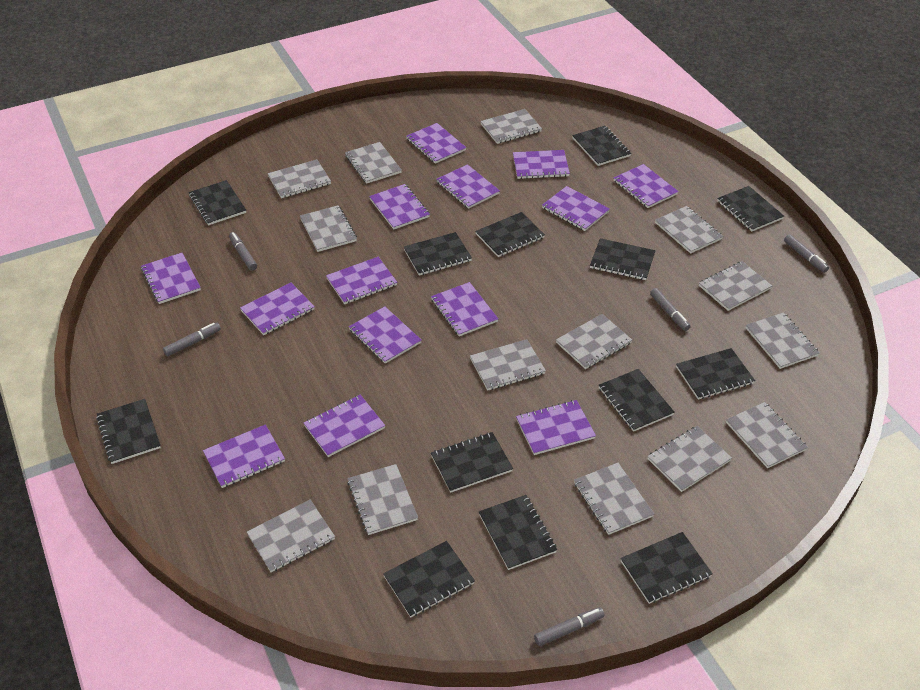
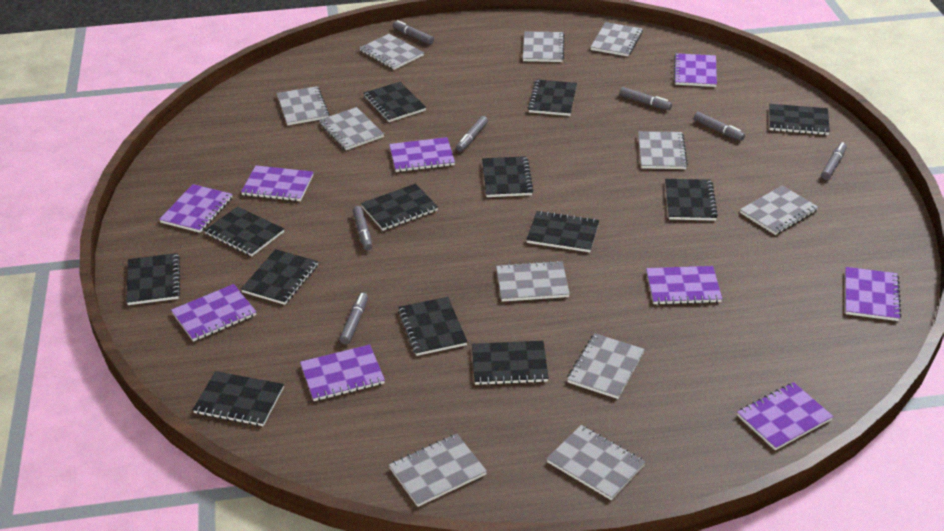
grey marker: [163,323,221,356] [229,232,257,271] [534,607,605,646] [650,288,691,331] [784,234,829,273] = 5 -> [339,293,368,345] [353,206,372,250] [393,20,434,45] [456,116,488,152] [619,87,672,110] [694,112,745,141] [821,142,847,180] = 7
grey notebook: [247,500,335,572] [268,159,331,198] [300,205,357,252] [345,142,402,184] [347,464,418,535] [470,339,546,391] [480,109,542,144] [556,314,632,369] [574,463,654,535] [647,426,732,492] [655,206,723,254] [699,261,772,311] [726,402,808,468] [745,312,819,369] = 14 -> [277,86,329,125] [319,107,384,150] [359,34,424,70] [389,434,487,507] [496,261,570,302] [523,31,565,62] [547,425,645,500] [567,333,645,399] [591,22,643,56] [638,131,688,169] [740,185,818,235] = 11
purple notebook: [141,253,201,304] [203,424,285,488] [240,282,315,335] [304,395,385,457] [326,257,397,304] [349,306,422,364] [369,184,430,229] [406,123,466,164] [431,282,498,336] [436,164,500,209] [513,150,570,179] [516,400,596,455] [542,186,610,231] [614,164,679,208] = 14 -> [159,184,232,233] [171,284,256,342] [241,166,313,201] [300,345,385,401] [389,137,455,172] [646,266,722,305] [674,53,717,87] [737,382,834,450] [845,267,901,321] = 9

